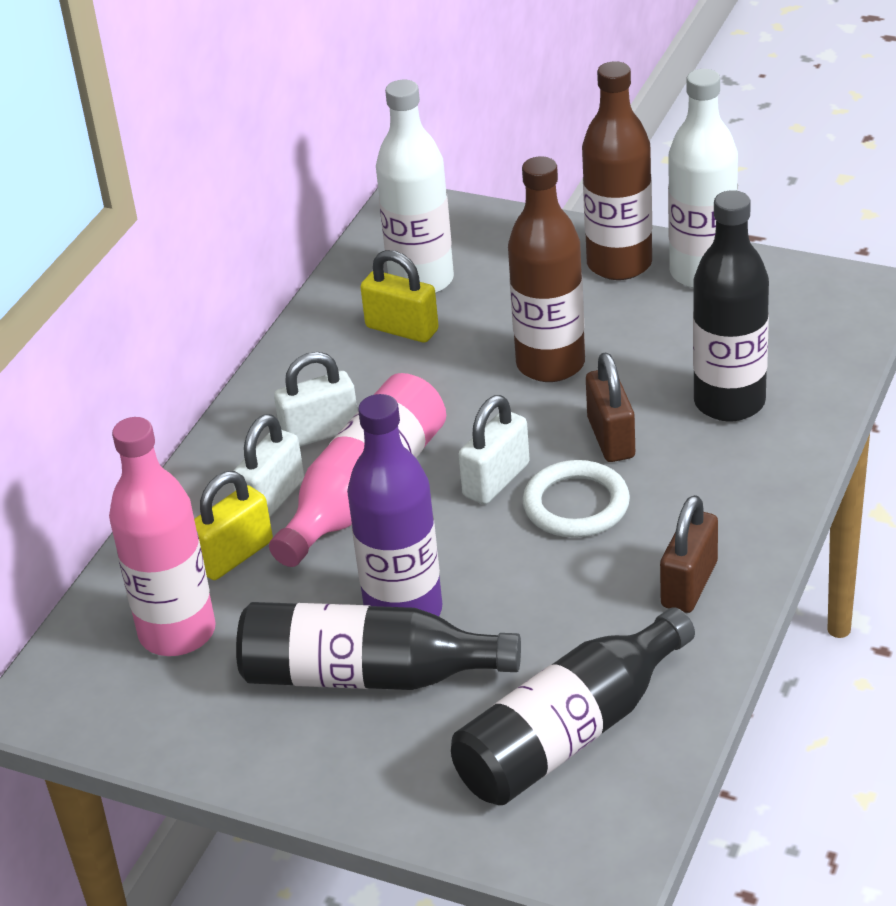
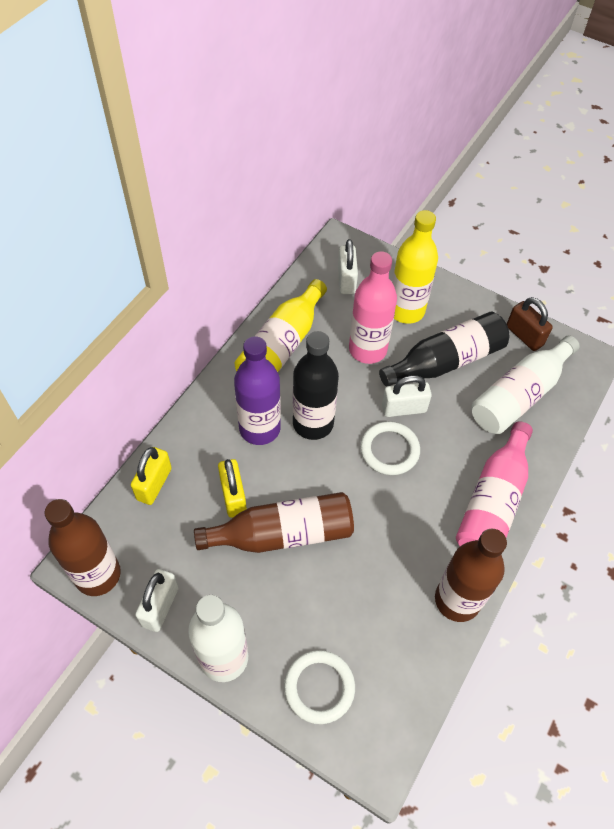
black bottle: [236,602,521,690] [451,607,695,805] [693,190,769,421] = 3 -> [293,331,339,440] [379,312,509,387] = 2
brown bottle: [508,156,585,382] [582,61,652,280] = 2 -> [44,499,121,596] [194,492,354,553] [435,529,507,622] = 3
brown padlock: [586,353,635,462] [660,495,718,613] = 2 -> [507,297,553,351] = 1
white ring: [523,460,630,538] = 1 -> [284,650,355,724] [360,421,420,475] = 2
yellow bottle: none = 0 -> [235,279,327,372] [392,210,438,324] = 2

